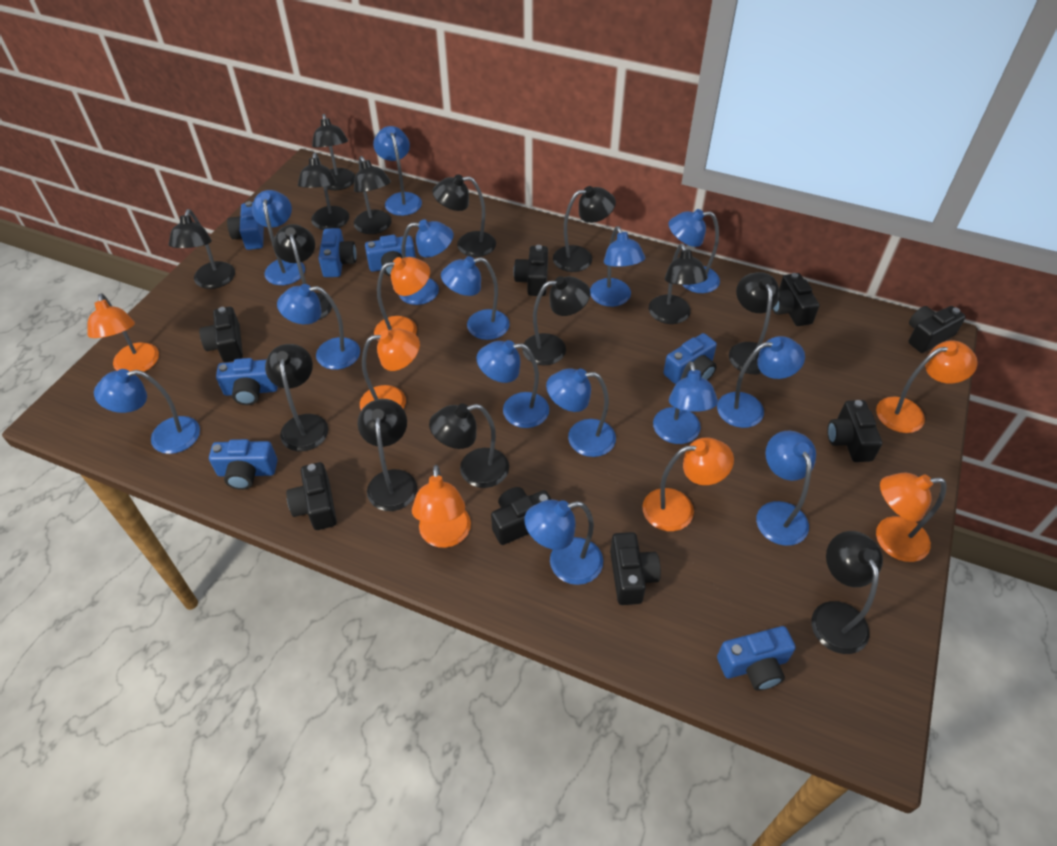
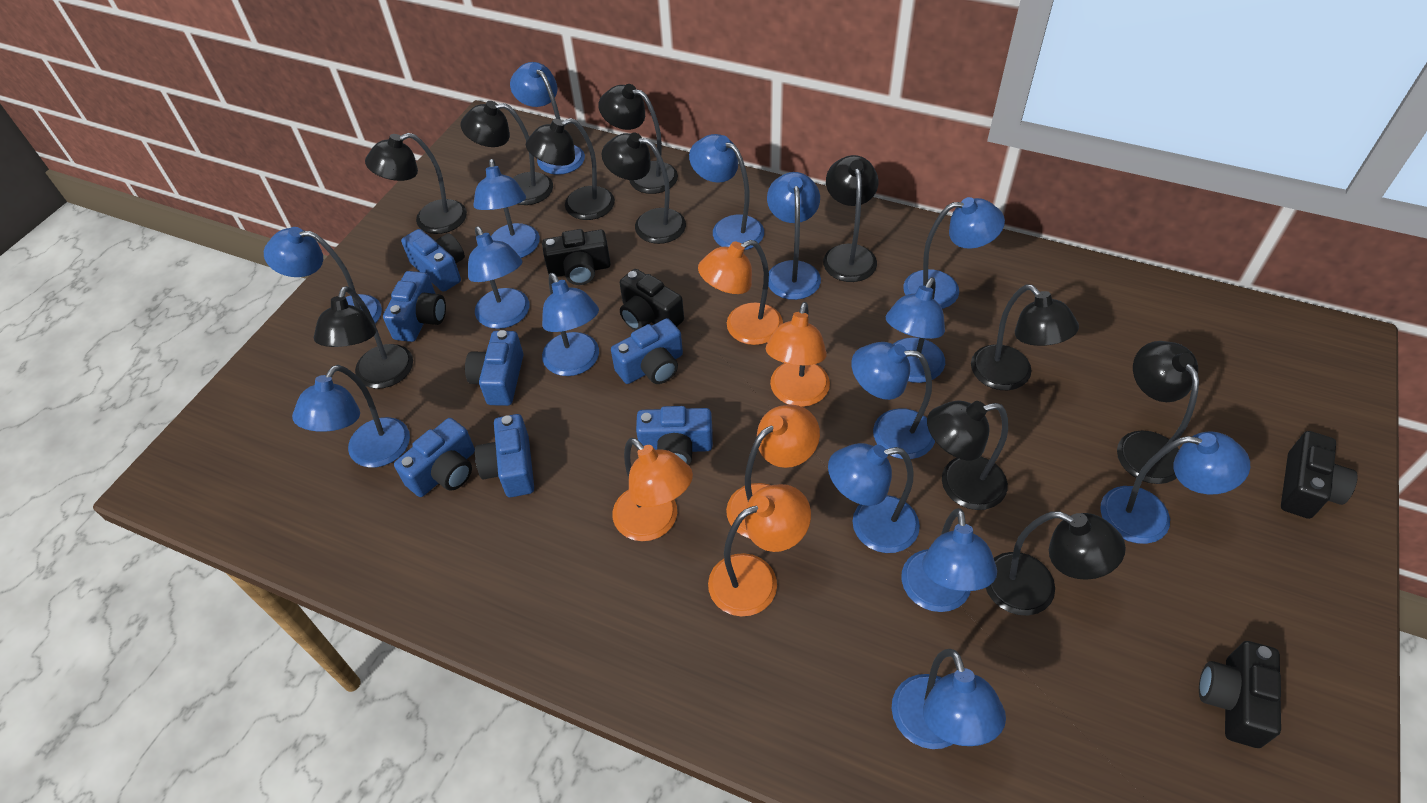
black camera: [199,307,243,362] [286,462,337,530] [491,487,552,545] [514,245,548,296] [610,532,661,605] [772,273,819,326] [827,400,882,462] [908,306,966,353] = 8 -> [542,229,611,285] [620,269,684,331] [1199,641,1281,748] [1281,431,1358,519] = 4
black lamp: [168,209,235,289] [265,344,328,451] [273,224,332,320] [298,152,349,230] [312,114,355,190] [354,156,392,234] [358,399,417,511] [429,403,509,488] [432,174,496,257] [522,276,591,365] [553,186,616,272] [649,243,708,324] [729,272,779,374] [811,531,883,654] = 14 -> [314,286,413,389] [365,133,467,234] [461,101,553,205] [526,118,615,220] [598,84,678,194] [601,132,686,244] [823,155,878,282] [927,400,1008,510] [971,284,1079,390] [986,512,1126,616] [1117,341,1199,484] = 11
blue lamp: [94,369,200,454] [252,190,305,285] [277,284,360,370] [373,126,422,216] [399,219,454,305] [441,256,510,340] [477,340,549,428] [524,500,603,585] [546,368,616,457] [590,226,645,307] [653,361,718,444] [668,209,720,293] [717,336,805,428] [756,431,816,546] = 14 -> [264,227,382,323] [292,365,410,468] [468,226,530,329] [473,159,540,258] [510,62,585,175] [542,273,599,376] [689,134,764,250] [767,172,821,300] [828,443,920,553] [851,342,935,459] [886,277,945,383] [891,649,1006,749] [901,508,997,612] [903,197,1005,309] [1100,431,1250,544] = 15
orange lamp: [87,293,159,372] [360,329,420,410] [374,257,430,342] [412,465,471,548] [642,437,734,531] [876,340,978,433] [876,473,947,562] = 7 -> [612,438,693,541] [698,240,783,345] [708,484,811,617] [726,405,820,539] [766,302,830,407] = 5

